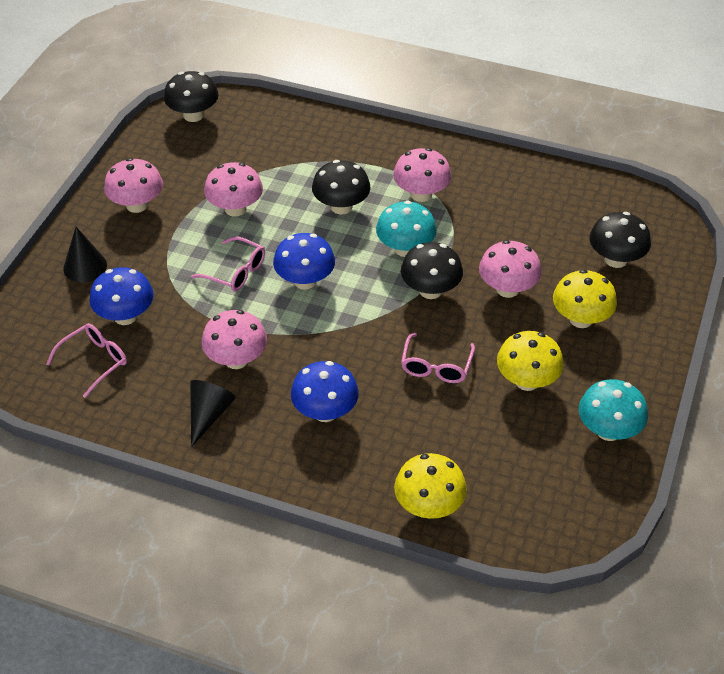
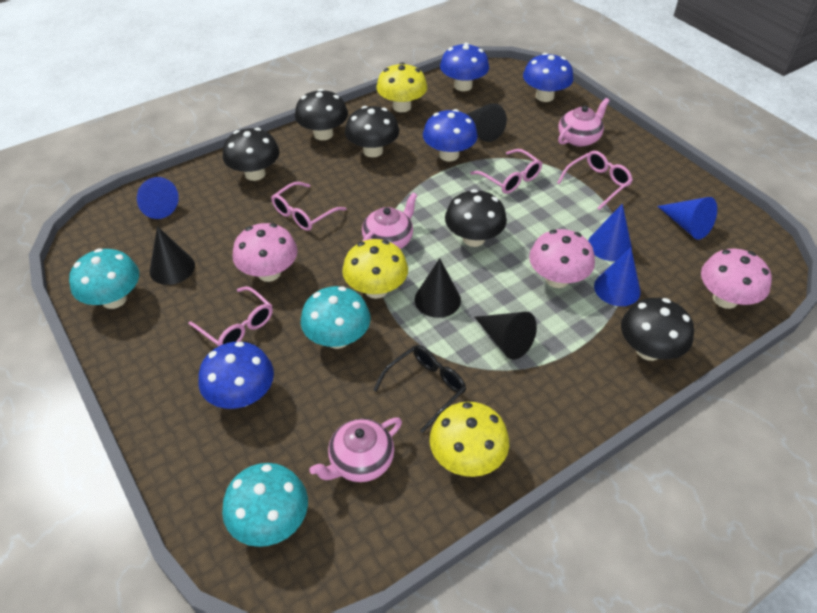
black cone: [63,227,107,282] [190,380,236,447] = 2 -> [150,226,195,285] [415,258,461,318] [467,103,507,142] [475,312,537,360] = 4
black glasses: none = 0 -> [374,345,466,433] = 1
black mushroom: [164,71,219,122] [312,160,371,214] [401,242,463,299] [590,212,651,268] = 4 -> [223,128,280,181] [295,89,348,140] [345,106,399,157] [445,189,507,247] [621,298,694,361] = 5
blue cone: none = 0 -> [137,177,179,219] [588,204,632,261] [594,247,641,306] [657,197,717,240] = 4
blue mushroom: [89,267,154,325] [273,233,335,289] [291,361,359,422] = 3 -> [198,341,274,409] [423,109,478,161] [440,43,489,91] [523,53,573,102] = 4
pink glasses: [46,323,127,398] [191,237,265,292] [401,333,475,383] = 3 -> [189,286,273,347] [271,182,347,231] [470,149,542,194] [557,151,633,210] = 4
pink mushroom: [104,158,163,213] [201,310,267,369] [204,162,263,217] [393,148,451,202] [479,240,542,298] = 5 -> [232,223,298,282] [529,229,595,288] [701,248,772,309] = 3
pink teapot: none = 0 -> [309,418,402,482] [362,193,418,249] [558,98,610,147] = 3
turquoise mushroom: [376,201,437,257] [579,379,648,441] = 2 -> [69,248,139,309] [222,463,308,547] [301,286,371,349] = 3

